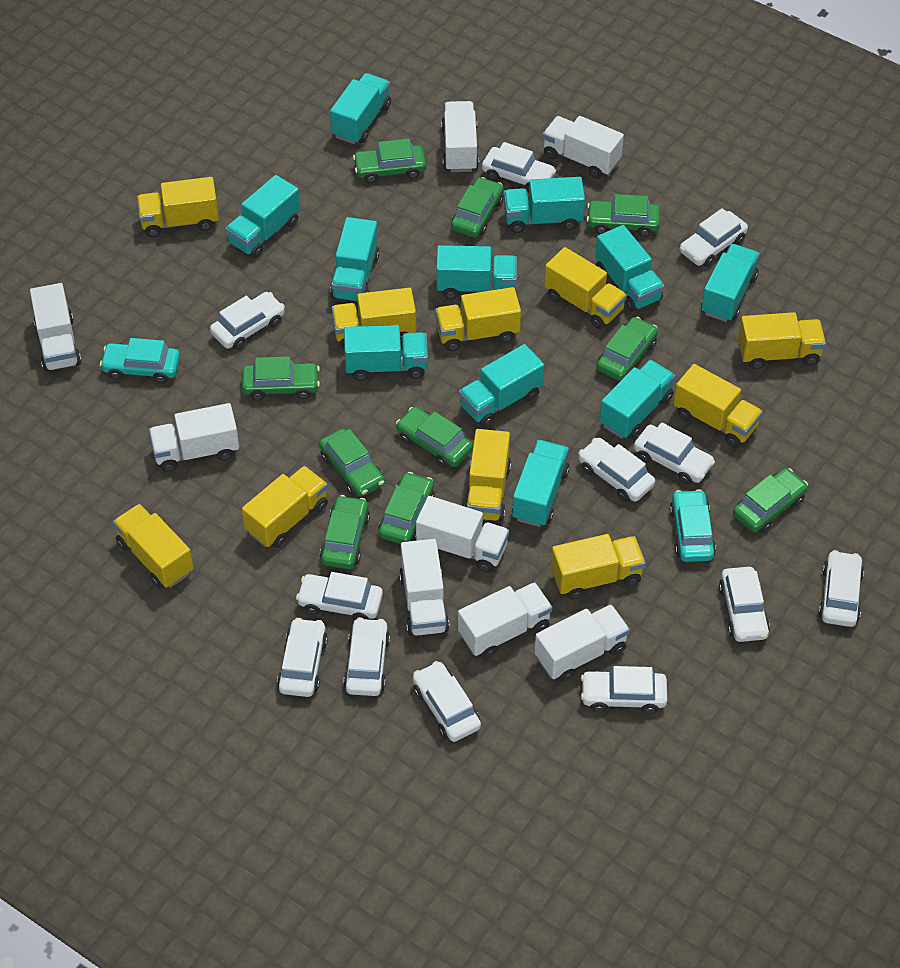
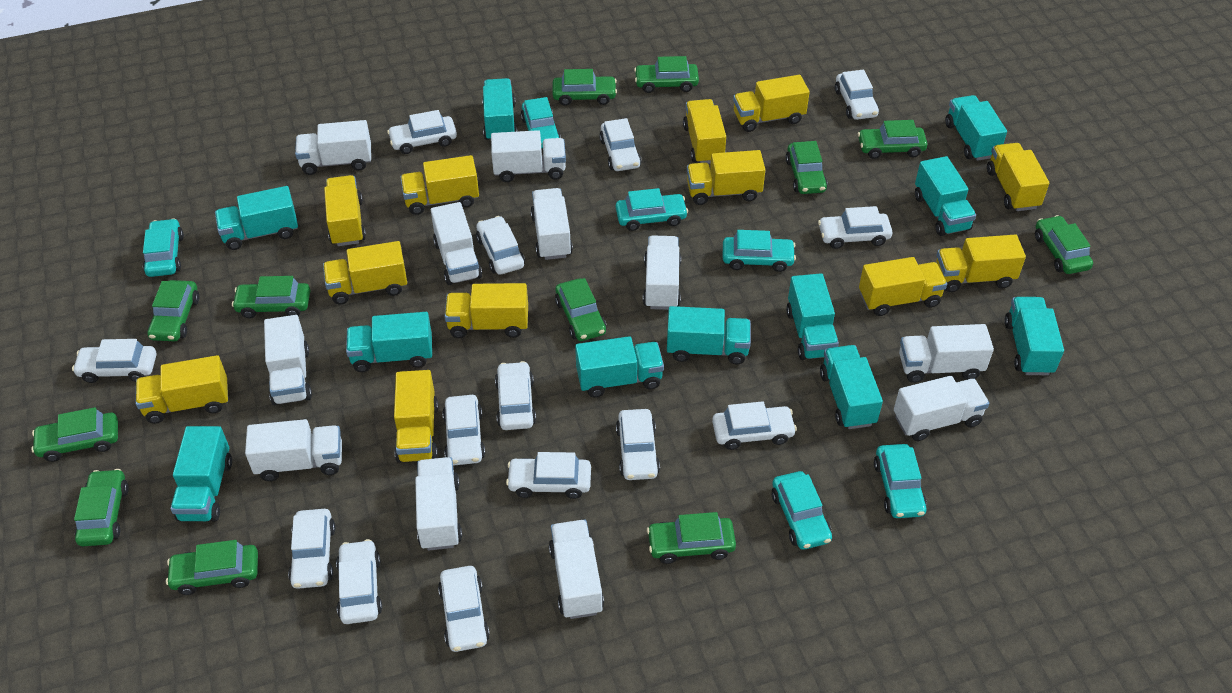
green car: [242,357,320,401] [319,428,385,497] [320,495,370,569] [353,139,426,183] [378,472,434,544] [396,407,473,468] [451,177,504,237] [587,194,660,237] [597,317,658,381] [733,468,808,533] = 10 -> [31,407,118,462] [74,469,129,546] [148,280,199,341] [166,540,258,595] [232,276,310,318] [553,69,617,106] [555,278,607,341] [634,56,699,93] [647,512,736,564] [786,141,828,194] [858,120,927,159] [1035,215,1093,274] = 12
turquoise car: [100,338,180,383] [670,489,716,562] = 2 -> [143,218,184,277] [521,97,561,148] [616,188,688,231] [723,230,796,272] [772,471,832,550] [874,444,927,518] = 6
white car: [210,292,285,350] [277,618,328,697] [296,572,383,621] [343,617,390,696] [413,661,481,742] [482,142,556,192] [578,438,655,502] [581,666,667,714] [634,422,715,484] [680,208,748,267] [719,567,770,642] [818,550,864,627] = 12 -> [72,339,156,383] [288,509,335,589] [336,539,382,624] [387,110,457,154] [438,566,490,652] [442,395,485,465] [476,216,525,275] [495,361,536,430] [506,452,591,499] [599,118,641,171] [616,409,660,480] [712,401,797,450] [818,206,892,249] [835,70,879,120] = 14
white truck: [30,283,81,372] [149,403,239,472] [399,539,450,636] [416,496,509,573] [441,101,479,172] [458,582,553,659] [535,604,630,682] [543,116,624,179] = 8 -> [245,419,342,481] [264,315,312,405] [295,120,371,175] [415,457,462,550] [431,202,482,285] [491,130,566,182] [530,188,573,260] [549,520,604,619] [643,236,681,310] [894,376,990,441] [899,324,994,383] = 11
yellow truck: [113,504,194,588] [137,177,219,237] [242,466,328,548] [332,288,416,349] [435,287,521,351] [464,429,511,521] [544,247,627,329] [551,534,646,600] [673,364,763,448] [738,312,826,369] = 10 -> [136,355,228,424] [323,241,407,304] [324,175,366,246] [394,370,438,463] [400,155,479,215] [445,283,528,338] [683,99,726,164] [687,150,765,205] [733,75,810,132] [859,257,947,316] [936,235,1026,292] [987,143,1049,211] = 12

